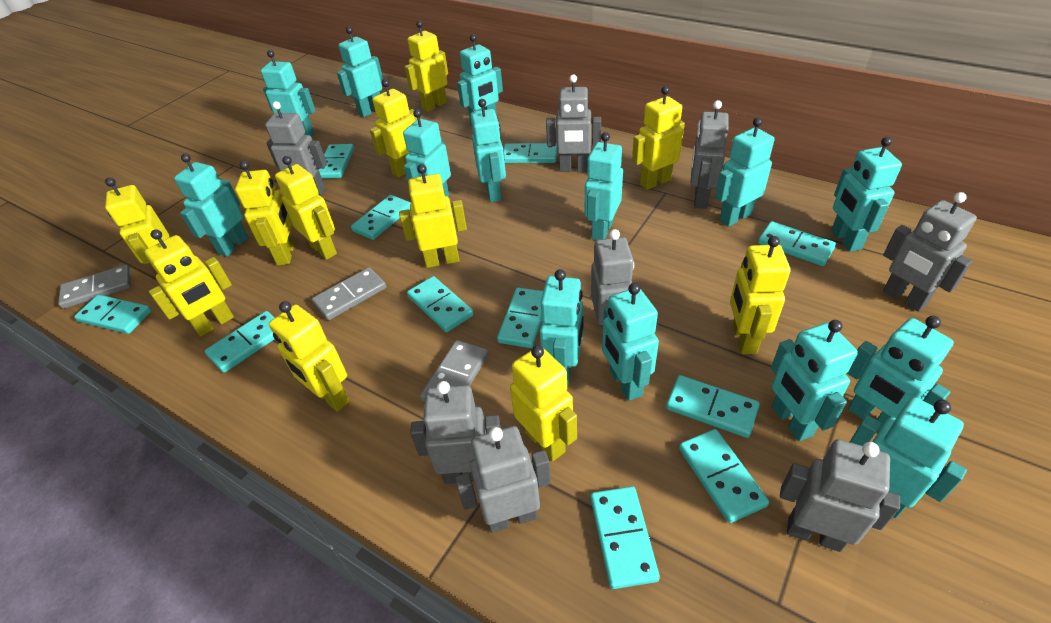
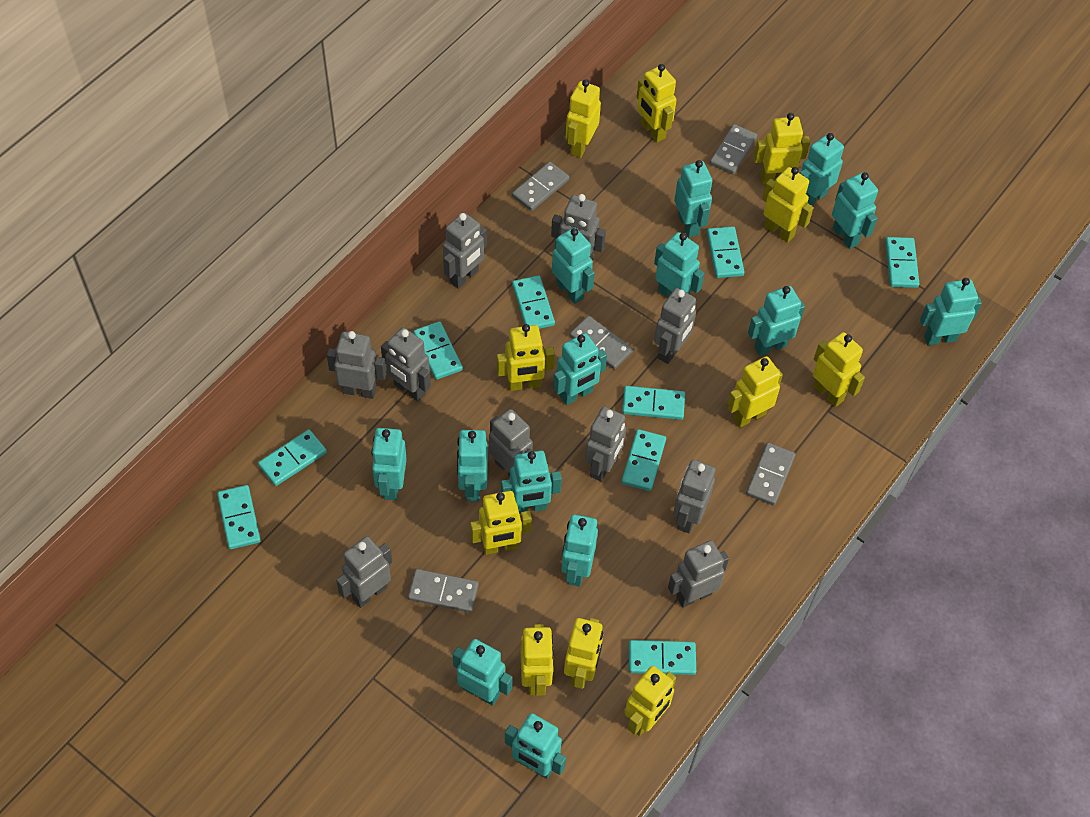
grey domino: [58,265,131,309] [312,267,386,320] [420,340,489,402] = 3 -> [408,569,479,613] [512,162,569,211] [570,316,633,370] [710,124,757,174] [746,443,795,505] = 5
grey robot: [265,101,327,196] [410,381,501,484] [455,426,551,533] [546,74,601,172] [591,229,634,328] [690,100,729,209] [780,439,900,552] [883,192,977,312] = 8 -> [327,331,387,399] [336,536,392,608] [381,327,431,401] [443,212,487,289] [489,409,533,477] [551,194,606,260] [585,407,626,481] [654,288,696,364] [668,540,729,608] [673,460,715,533] = 10
turquoise domino: [74,295,152,334] [205,311,275,373] [319,144,354,179] [351,195,411,240] [407,276,474,332] [497,287,543,348] [503,143,557,163] [590,486,660,589] [666,375,760,438] [679,429,769,523] [758,221,836,266] = 11 -> [217,485,261,549] [258,429,327,486] [413,321,463,380] [512,276,555,329] [621,429,666,491] [622,386,685,420] [629,640,696,675] [707,227,744,278] [885,237,919,288] = 9

